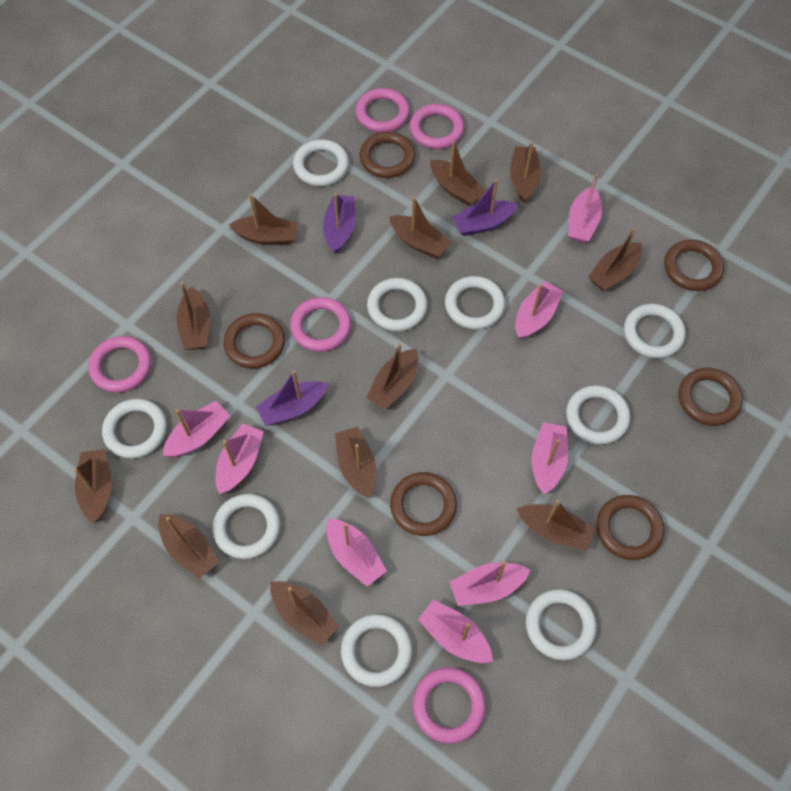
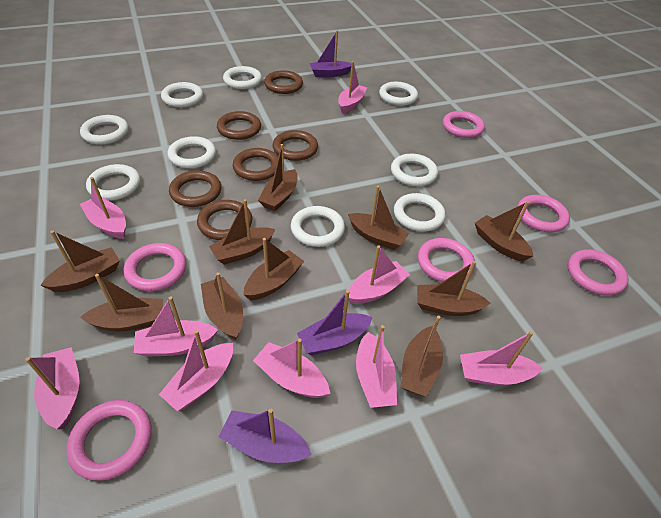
brown boat: [74,449,112,523] [158,514,219,579] [176,282,210,350] [229,194,298,245] [270,581,339,646] [335,427,376,498] [366,343,418,409] [389,197,451,259] [430,141,486,206] [510,142,541,203] [517,500,596,551] [588,227,642,291] = 12 -> [40,231,120,292] [80,274,163,331] [201,272,243,340] [209,199,275,265] [244,238,304,300] [258,144,298,211] [348,186,409,250] [401,316,443,397] [417,261,490,316] [475,201,533,262] = 10
pink boat: [163,401,230,457] [215,424,264,494] [326,518,387,587] [418,599,493,663] [450,561,530,606] [515,281,563,339] [532,422,568,494] [568,174,602,243] = 8 -> [25,347,80,429] [80,177,126,239] [134,296,218,357] [159,330,233,411] [253,339,330,398] [338,61,367,114] [348,245,410,304] [356,325,397,408] [460,331,543,386] = 9
pink ring: [88,336,151,393] [290,297,351,352] [355,88,410,133] [409,104,464,149] [413,668,486,744] = 5 -> [67,400,152,481] [123,243,186,291] [418,238,475,282] [443,111,485,138] [517,195,570,232] [568,249,629,296] = 6

